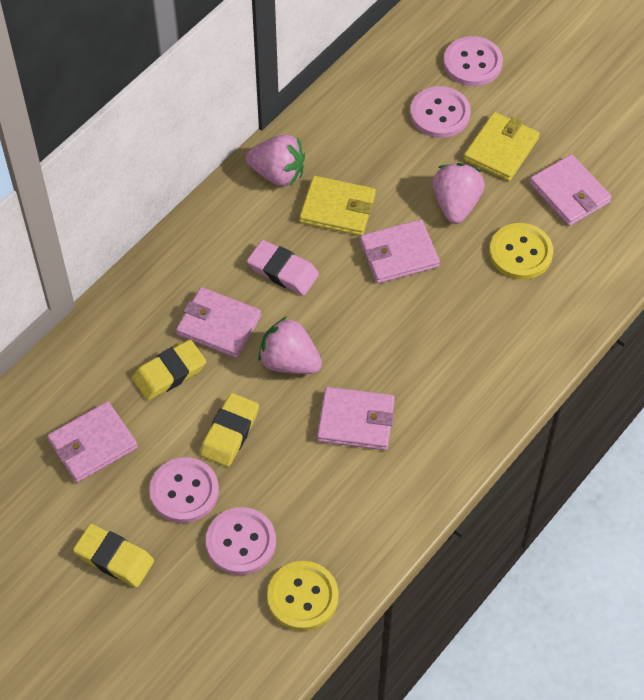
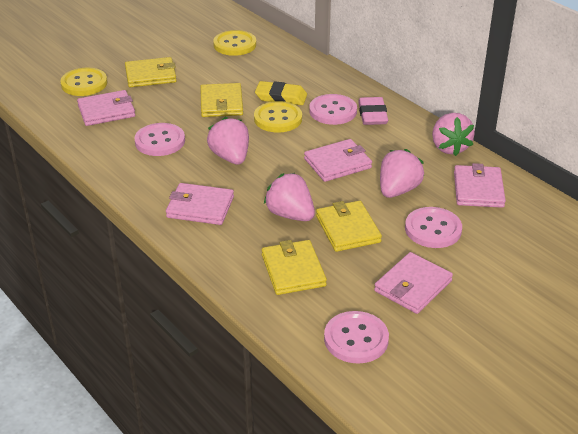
pink strawberry: [246,135,305,186] [258,317,322,374] [432,163,485,224] = 3 -> [207,117,249,165] [264,173,315,221] [380,149,424,198] [432,113,475,156] = 4
yellow button: [267,561,339,631] [489,223,553,280] = 2 -> [60,68,107,96] [213,30,256,56] [254,101,302,133] = 3
yellow eraser: [73,524,154,587] [132,339,206,400] [200,393,259,467] = 3 -> [255,81,307,105] = 1
yellow wallet: [299,176,376,236] [464,112,540,181] = 2 -> [125,57,177,87] [200,83,243,117] [262,240,327,295] [316,201,382,252] = 4

